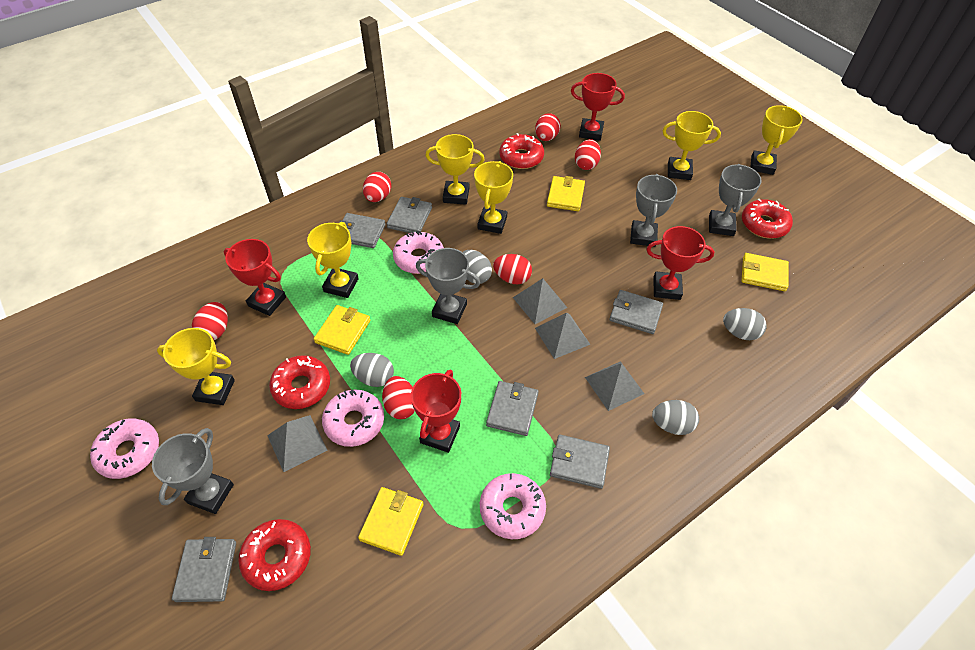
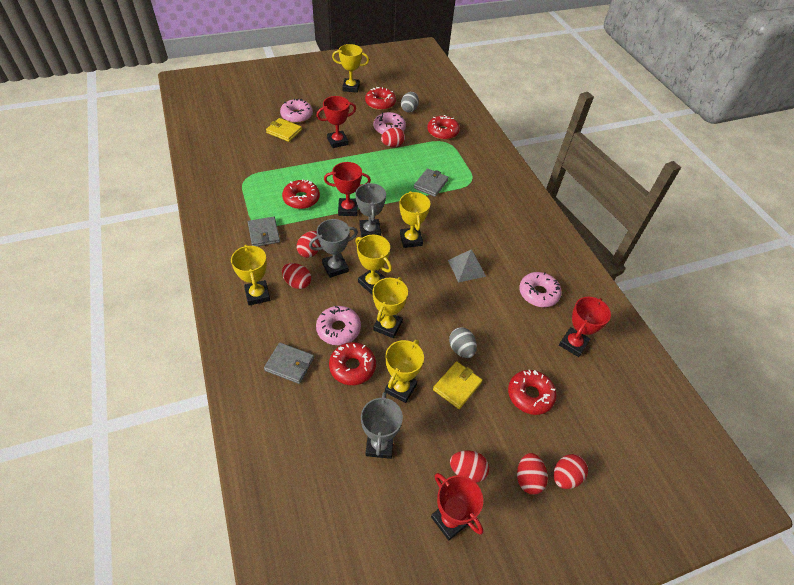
grey egg: [350,353,394,387] [463,250,492,284] [652,400,699,435] [723,308,766,340] = 4 -> [401,92,419,112] [449,327,477,358] = 2
grey pyramid: [267,415,328,472] [513,278,567,324] [535,313,590,359] [585,361,644,411] = 4 -> [448,249,486,283] = 1
grey trophy: [152,428,234,514] [416,248,480,324] [630,174,677,247] [709,164,762,236] = 4 -> [309,219,358,278] [355,182,386,238] [361,392,403,459] = 3
grey wallet: [172,537,236,602] [339,213,386,248] [387,197,432,233] [486,381,539,436] [550,434,610,489] [609,290,663,334] = 6 -> [248,216,280,247] [264,343,314,384] [414,168,449,197] = 3
red donut: [238,519,311,591] [269,355,330,409] [499,133,544,169] [742,199,793,238] = 4 -> [282,179,320,209] [329,342,376,385] [365,87,396,110] [427,115,460,140] [508,370,557,415] = 5
yellow wallet: [314,305,370,355] [358,487,424,556] [547,176,585,211] [741,253,789,291] = 4 -> [266,118,302,142] [433,361,482,409] = 2

